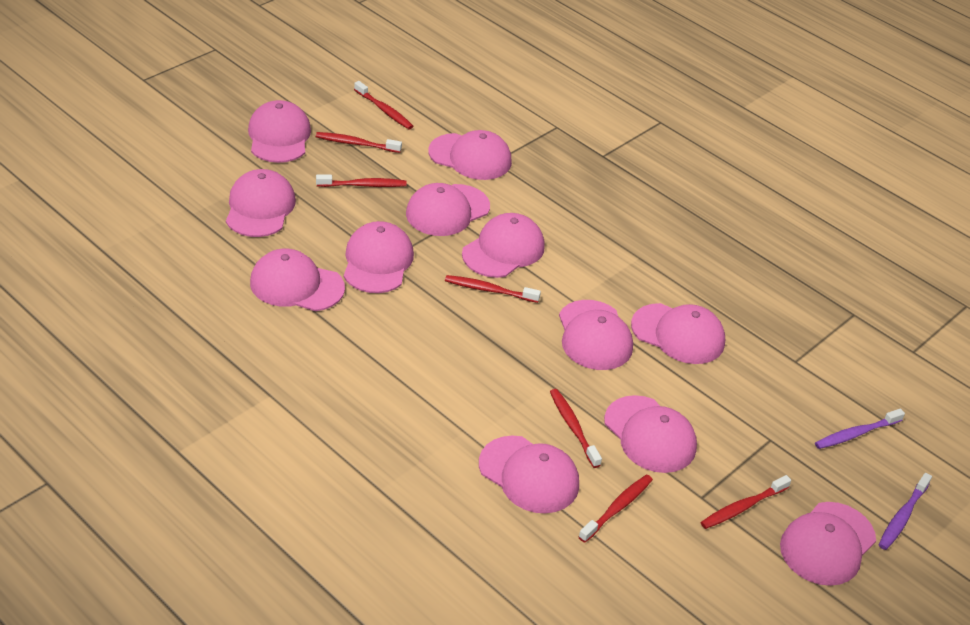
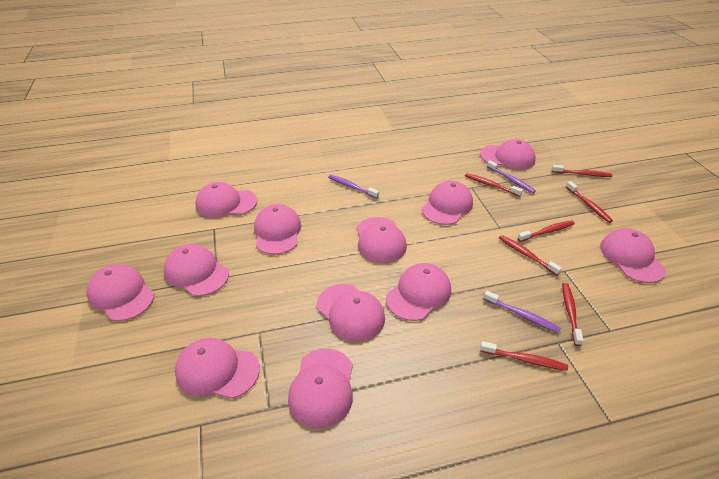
purple toothbrush: [815,409,905,449] [879,473,932,550] = 2 -> [328,175,379,199] [484,291,561,333] [487,160,536,193] = 3

